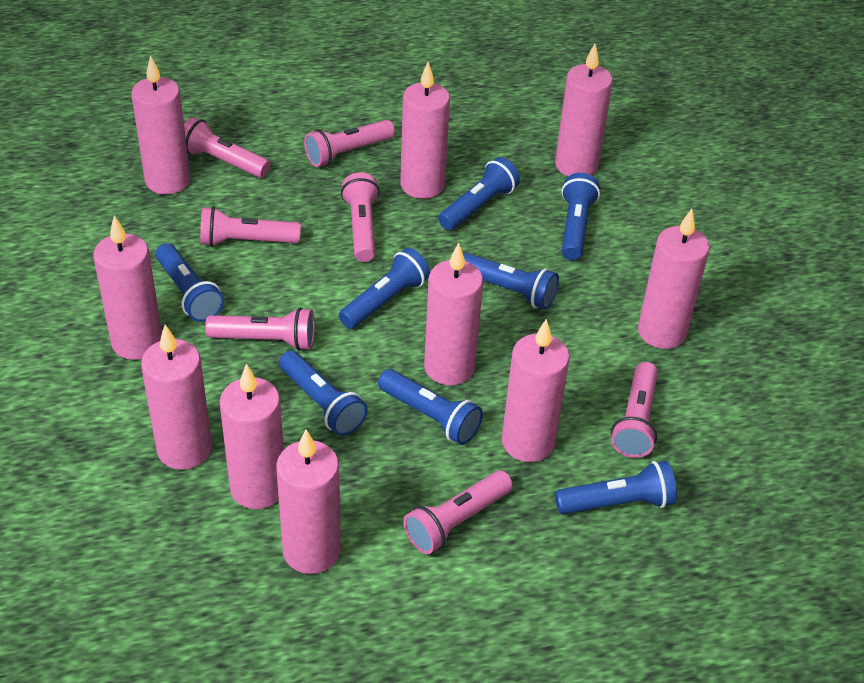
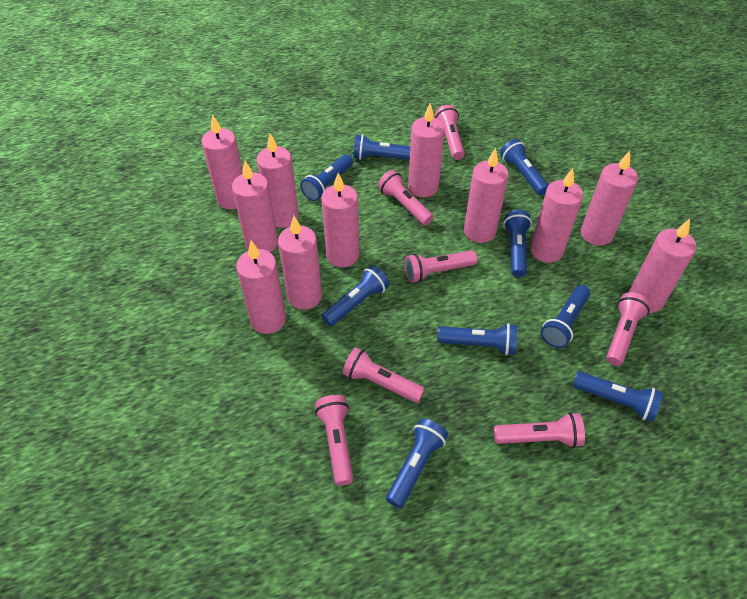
blue flashlight: [155,243,224,322] [279,351,368,436] [339,248,430,329] [378,369,483,445] [438,157,520,230] [463,253,559,310] [555,461,677,514] [562,173,600,260] = 8 -> [300,154,353,201] [322,265,390,326] [353,134,410,160] [386,418,448,508] [438,323,517,355] [500,139,549,195] [503,210,532,277] [541,285,590,348] [573,371,663,422] = 9
pink candle: [93,216,162,360] [131,55,190,195] [141,325,212,470] [220,364,284,509] [276,430,341,574] [400,62,450,199] [424,243,483,385] [502,319,570,462] [555,44,613,176] [638,209,710,349] = 10 -> [202,114,243,209] [232,161,278,252] [236,241,286,334] [257,133,299,228] [278,216,322,310] [321,173,359,267] [408,103,445,197] [464,148,509,243] [530,168,583,263] [581,151,638,246] [629,219,696,313] = 11

